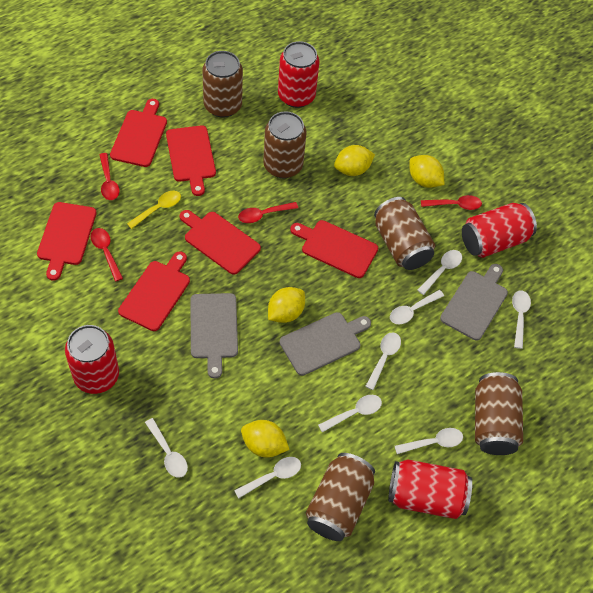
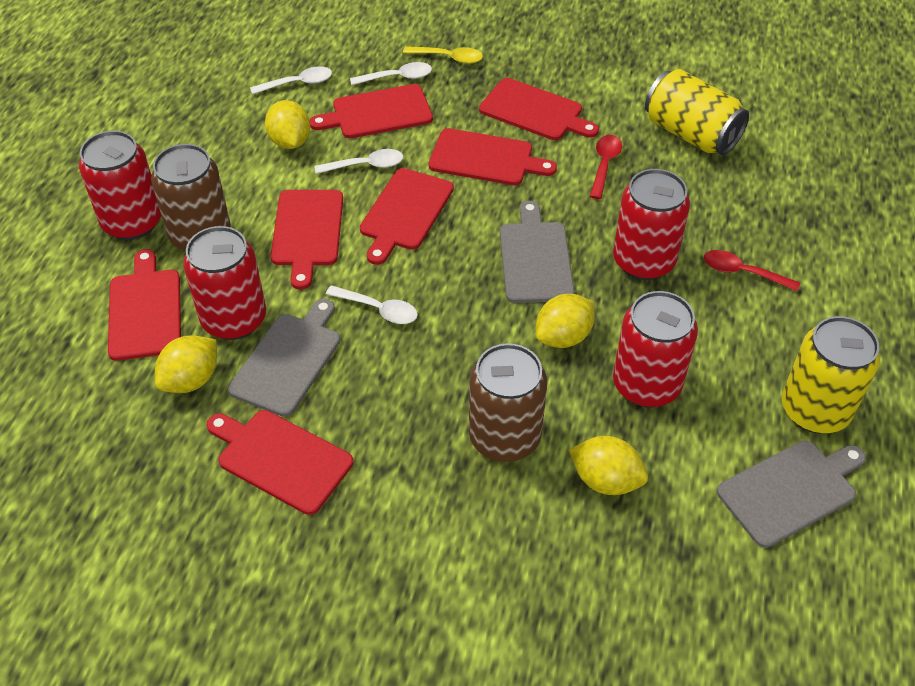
brown can: [202,51,243,118] [263,111,307,178] [306,453,375,541] [374,197,435,270] [475,372,523,455] = 5 -> [151,144,231,252] [469,343,547,462] = 2
red cutting board: [37,202,97,281] [110,99,167,167] [118,251,190,331] [166,125,216,196] [180,210,261,275] [290,220,378,278] = 6 -> [108,249,181,361] [206,410,353,515] [270,190,343,290] [310,84,433,138] [360,168,454,265] [429,128,557,185] [479,78,599,140] = 7
red spoon: [91,228,123,281] [99,153,120,200] [238,202,298,223] [421,195,482,210] = 4 -> [590,135,622,199] [704,250,800,291] = 2
white spoon: [145,418,188,478] [234,457,301,499] [318,395,382,432] [365,332,401,390] [390,290,444,324] [395,428,463,454] [417,250,462,295] [512,290,531,349] = 8 -> [250,66,332,95] [314,149,403,174] [326,285,418,324] [350,62,432,85] = 4
yellow can: none = 0 -> [645,69,749,155] [782,316,880,433] = 2

